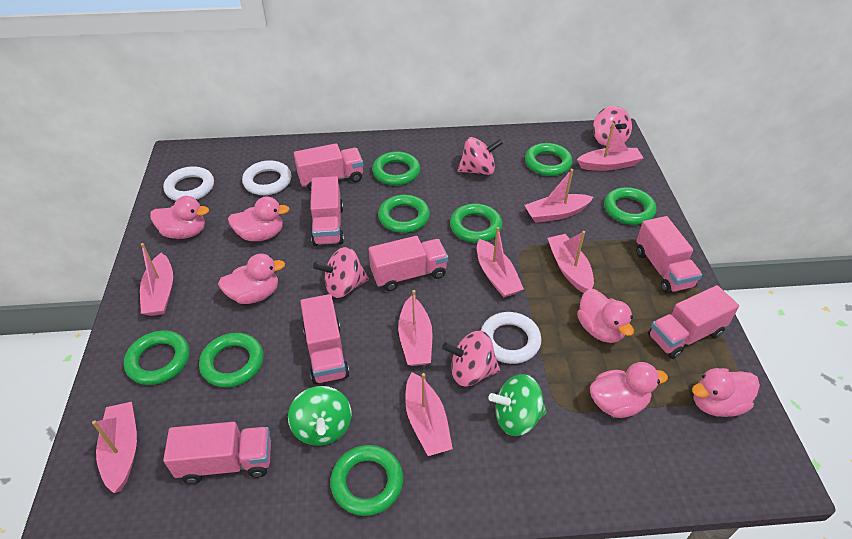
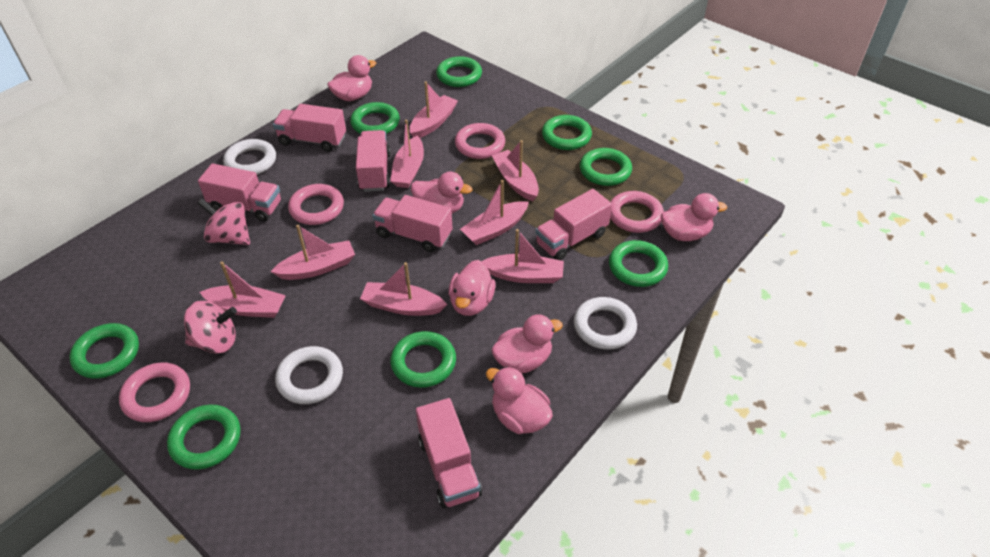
green spinning top: [288,386,352,446] [489,374,547,436] = 2 -> none = 0
pink ring: none = 0 -> [119,362,190,422] [288,184,344,225] [455,123,505,159] [610,191,664,233] = 4
pink spinning top: [313,247,369,298] [442,331,500,386] [458,137,503,175] [593,106,632,147] = 4 -> [184,301,237,354] [198,199,250,245] = 2
pink truck: [163,422,271,484] [294,143,363,191] [300,294,350,384] [311,176,344,246] [369,236,448,291] [636,216,702,294] [648,285,739,359] = 7 -> [198,164,281,222] [273,104,346,152] [356,130,391,192] [372,195,453,252] [416,398,482,508] [535,189,612,260] = 6

